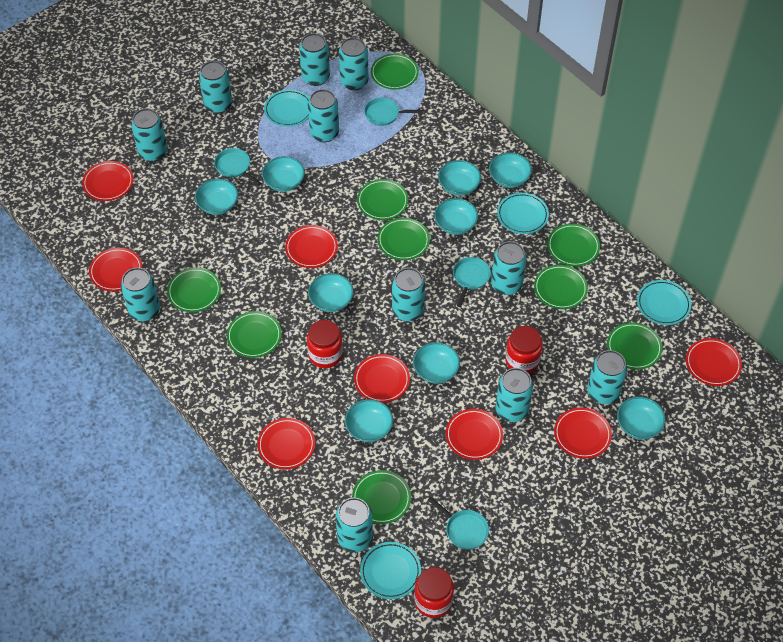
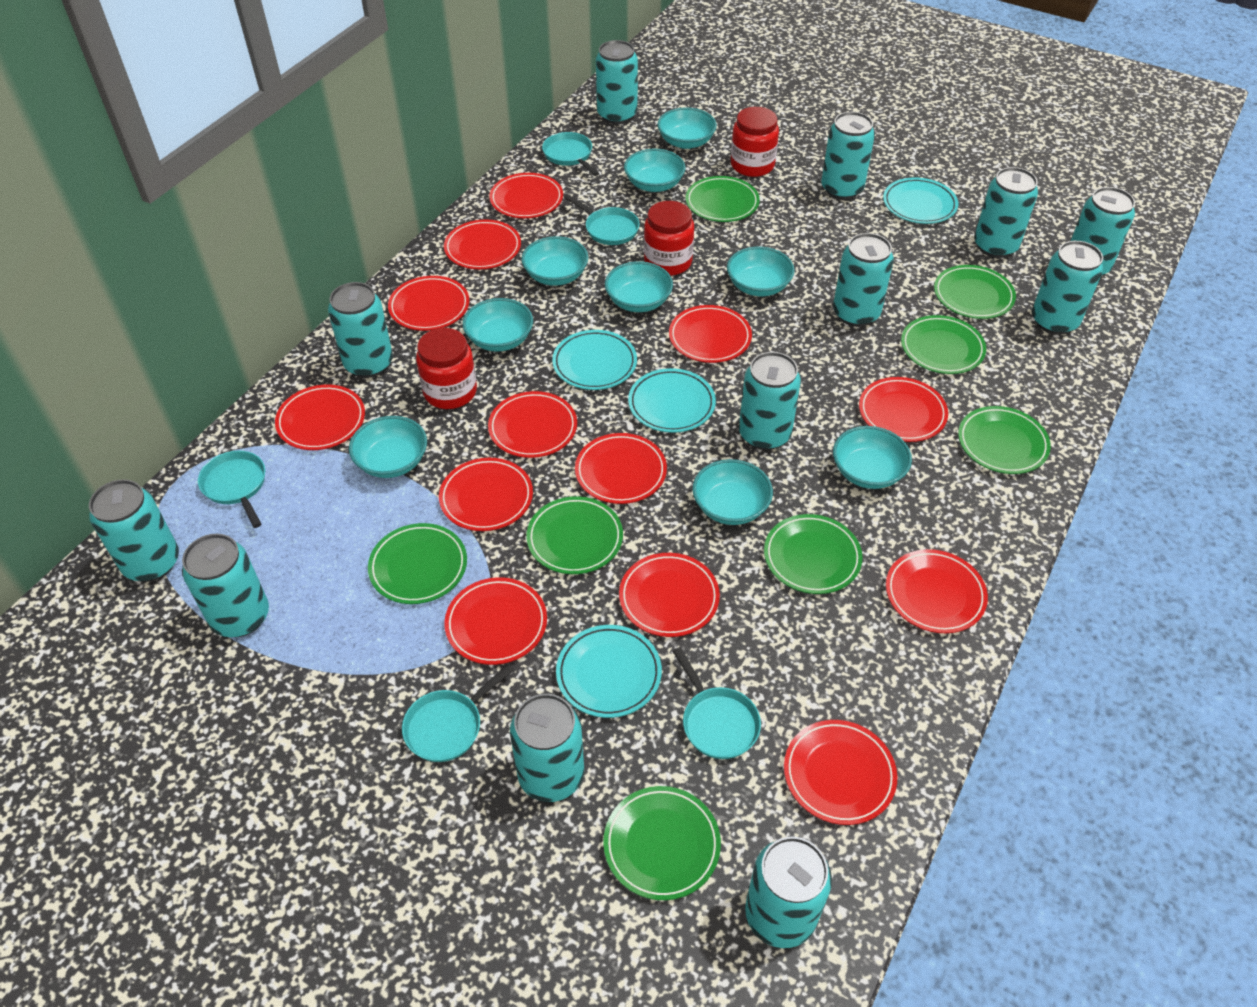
green plate: [167,268,221,312] [227,311,282,358] [352,470,411,524] [357,179,408,220] [371,54,419,90] [377,218,430,260] [534,265,588,309] [547,224,600,266] [607,322,663,370] = 9 -> [368,523,467,604] [526,496,623,574] [603,786,721,900] [686,176,760,222] [764,514,863,594] [901,315,986,374] [934,265,1016,319] [958,406,1051,474] = 8
red plate: [82,161,134,201] [89,248,143,291] [257,418,315,469] [285,225,338,268] [354,354,410,403] [446,409,503,460] [554,408,612,459] [686,338,742,386] = 8 -> [275,385,365,450] [388,276,469,331] [439,458,533,531] [444,220,521,269] [444,577,547,665] [488,391,577,458] [489,173,563,218] [575,433,667,504] [619,553,720,637] [669,305,752,363] [784,720,897,825] [859,377,948,442] [886,549,988,633] = 13
turquoise can: [121,267,160,321] [131,108,167,162] [199,61,232,114] [299,33,330,86] [308,89,339,142] [336,498,373,552] [339,38,369,90] [392,268,425,321] [491,241,526,295] [496,368,533,422] [587,350,627,404] = 11 -> [89,479,179,582] [182,534,269,637] [328,282,393,378] [510,694,584,802] [596,40,638,124] [739,352,801,450] [745,837,832,948] [821,112,875,200] [833,233,894,327] [974,167,1038,258] [1032,241,1103,335] [1071,187,1135,276] = 12
turquoise pan: [214,148,261,186] [364,98,423,126] [428,497,489,550] [453,257,491,307] = 4 -> [198,451,265,528] [402,664,514,762] [542,132,599,176] [564,194,640,245] [673,647,761,759] = 5

